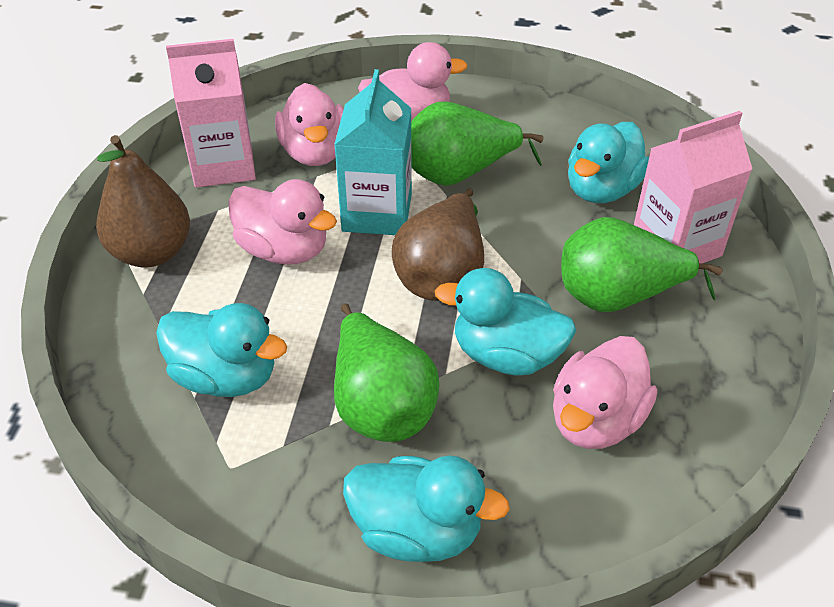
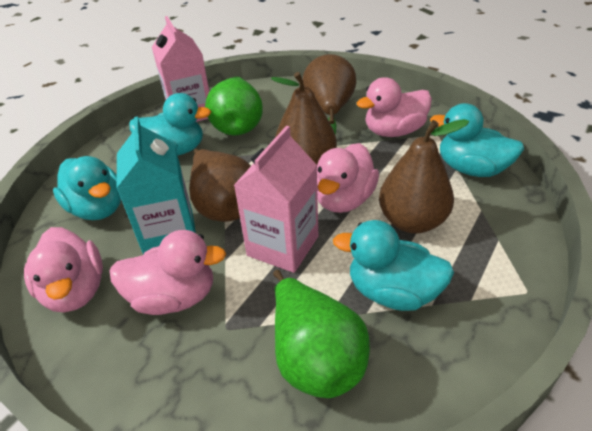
brown pear: [96,135,190,267] [392,188,484,301] = 2 -> [189,149,251,222] [271,72,337,164] [303,54,356,134] [379,119,469,233] = 4
green pear: [334,303,439,442] [411,101,544,186] [561,217,723,312] = 3 -> [205,77,263,135] [273,270,370,398] = 2

